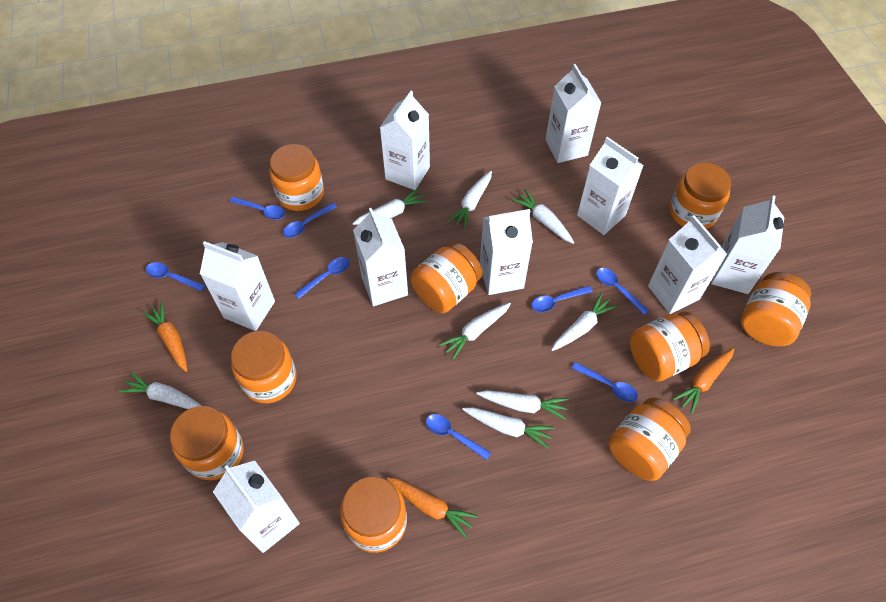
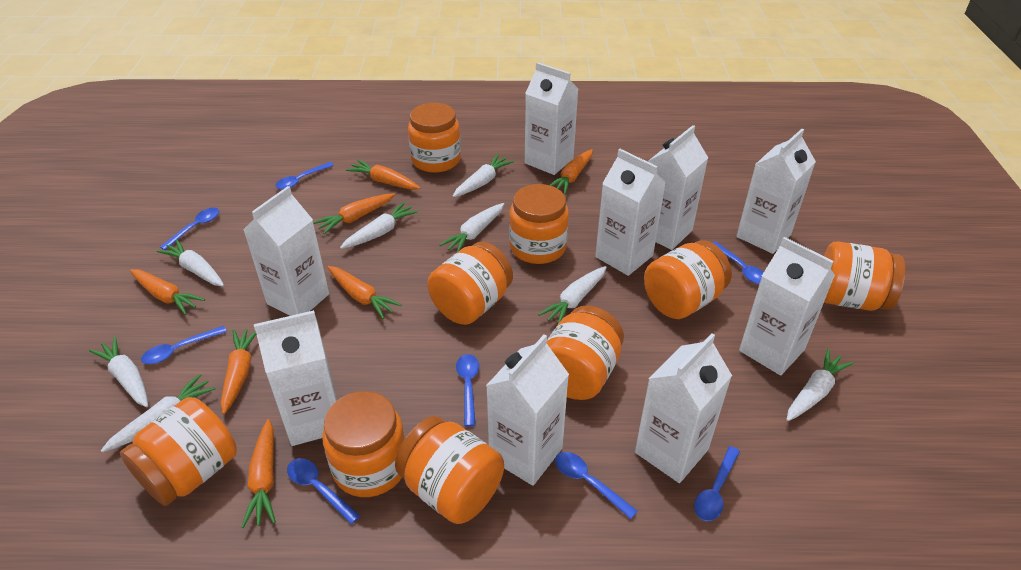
orange carrot: [142,302,187,372] [387,477,478,538] [673,348,735,414] = 3 -> [130,269,205,315] [221,329,256,414] [241,419,276,528] [313,193,395,234] [328,266,402,319] [346,160,421,190] [550,149,593,195] = 7

